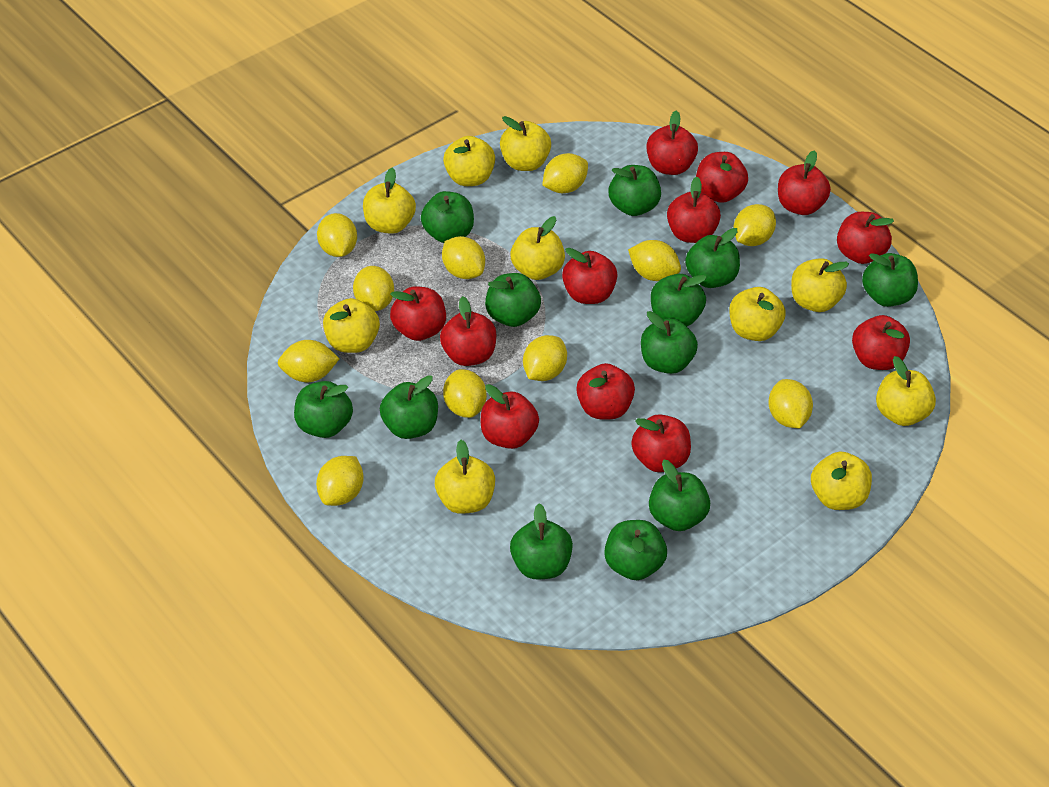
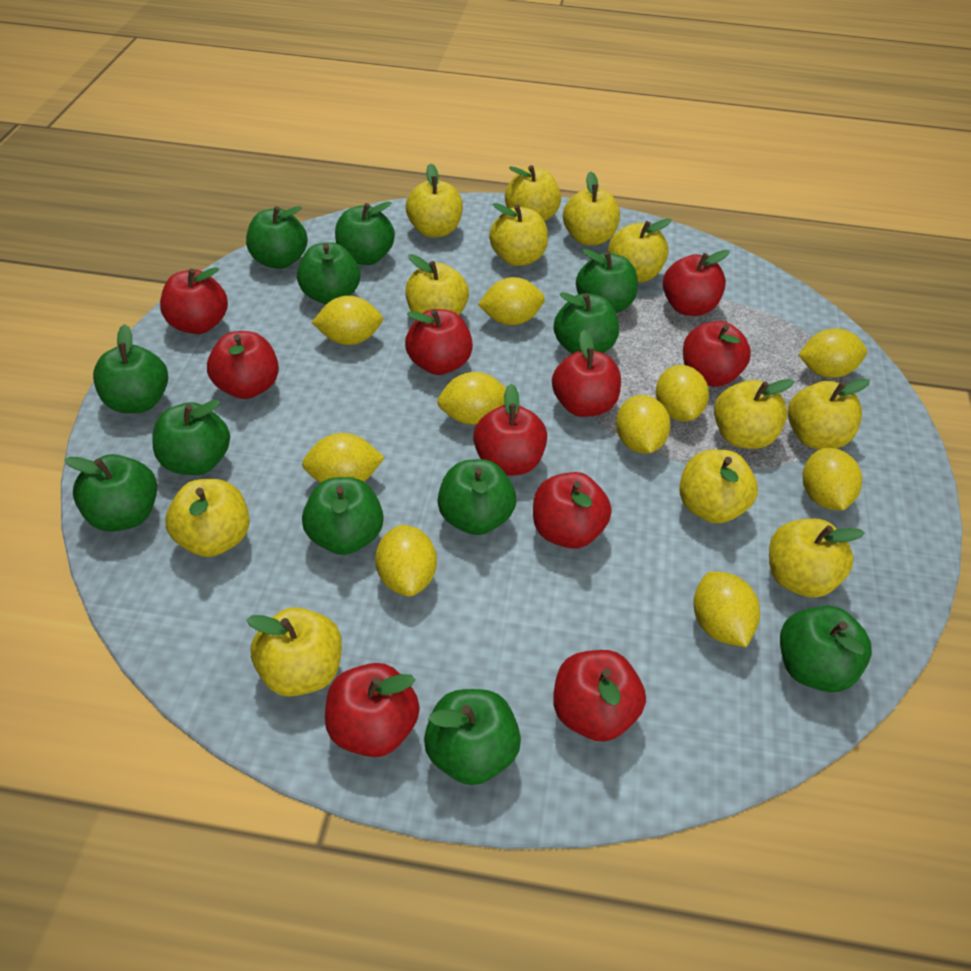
red apple: [390,286,446,341] [440,296,496,366] [481,384,539,449] [562,248,617,304] [576,363,635,420] [631,414,691,472] [646,110,698,175] [667,177,721,243] [696,152,748,203] [778,150,831,215] [837,212,894,264] [852,315,910,370] = 12 -> [160,267,228,334] [207,331,279,399] [325,663,420,757] [405,309,473,375] [473,384,547,475] [533,472,612,549] [552,330,621,417] [553,650,646,742] [663,250,730,316] [683,321,751,387] = 10
yellow apple: [323,298,380,353] [363,168,416,234] [435,440,495,514] [443,136,495,186] [500,116,551,171] [510,216,565,280] [729,287,786,341] [791,258,849,312] [811,452,872,510] [876,356,936,426] = 10 -> [165,479,250,557] [246,607,342,697] [405,254,469,315] [406,163,463,238] [489,203,548,266] [505,165,561,221] [563,171,620,245] [608,218,672,283] [680,449,758,524] [714,379,794,449] [769,519,865,598] [788,378,870,449] = 12
yellow lemon: [278,340,340,382] [316,456,364,506] [317,213,357,257] [353,266,394,311] [442,236,485,279] [443,369,487,418] [523,335,567,381] [542,153,588,193] [628,240,681,281] [733,204,776,246] [768,379,813,428] = 11 -> [302,433,385,483] [312,296,383,345] [375,525,437,596] [437,372,506,425] [478,277,545,325] [616,395,670,454] [656,365,709,421] [693,571,760,647] [798,328,867,378] [803,448,862,510] = 10

